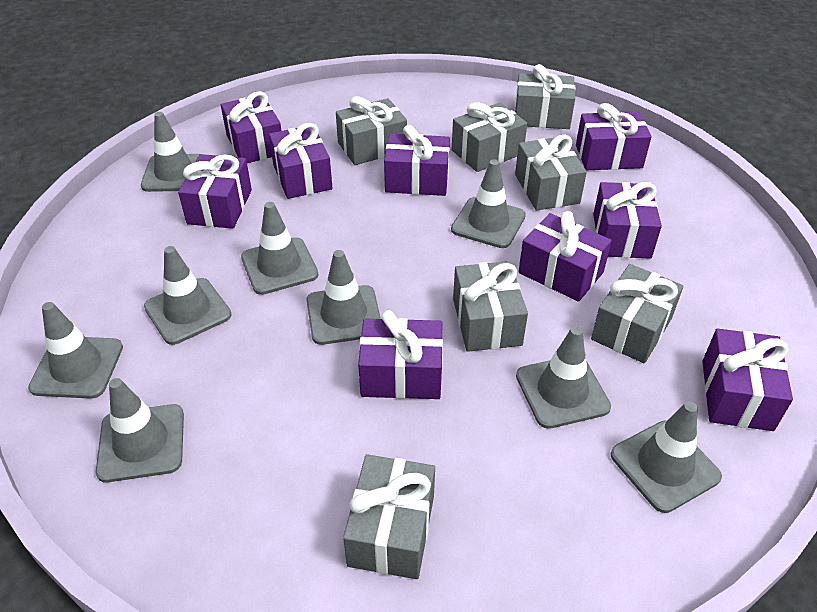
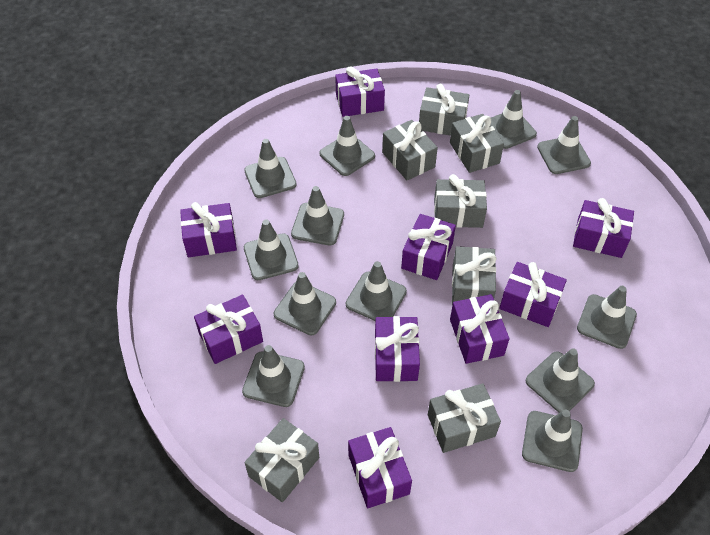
grey traffic cone: [28,302,123,399] [96,378,184,483] [141,112,200,192] [144,246,232,345] [241,202,318,295] [307,250,381,345] [451,159,526,248] [516,326,611,429] [611,401,722,513] = 9 -> [242,345,305,407] [244,139,297,198] [244,219,299,280] [274,272,336,335] [291,186,344,246] [319,116,375,176] [346,261,407,321] [491,90,537,149] [522,409,583,472] [526,349,595,413] [537,116,591,174] [577,286,637,349] = 12

